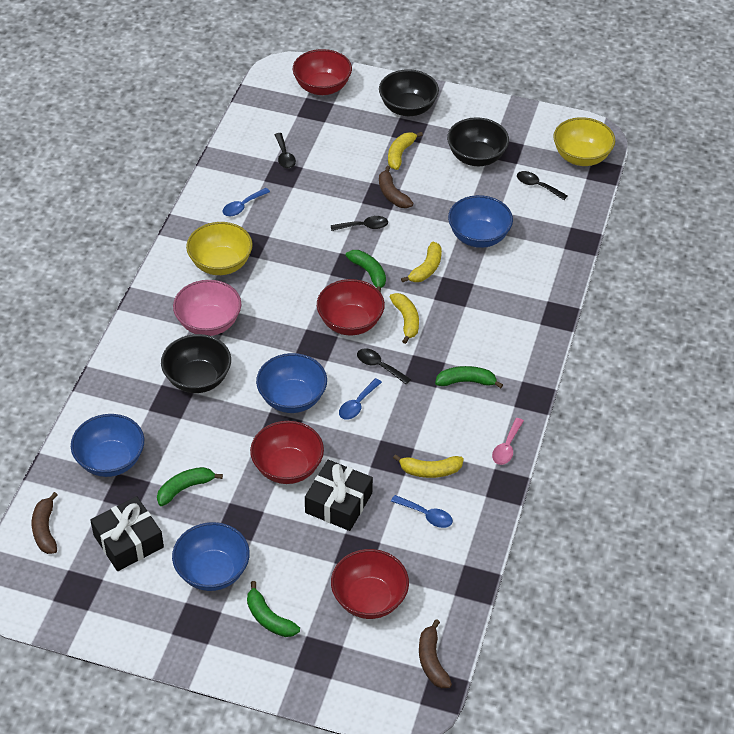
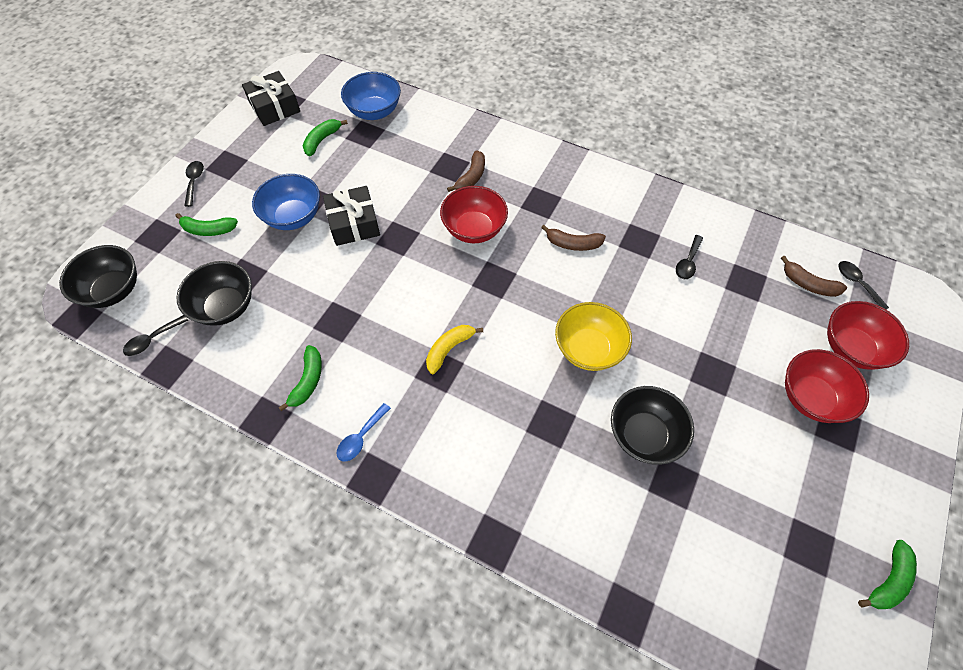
blue bowl: [71,414,144,477] [172,522,250,591] [256,353,327,413] [448,195,513,248] = 4 -> [252,174,320,230] [341,72,401,120] = 2
blue spoon: [223,188,270,216] [339,378,382,420] [391,495,453,528] = 3 -> [336,403,391,461] = 1
pink bowl: [173,280,241,336] = 1 -> none = 0
pink spoon: [492,418,524,465] = 1 -> none = 0
red bowl: [250,421,324,484] [293,49,352,95] [317,279,385,335] [331,549,409,619] = 4 -> [440,186,508,243] [785,349,869,423] [827,301,909,370] = 3
yellow banana: [388,132,423,170] [390,293,419,344] [393,454,464,478] [401,242,442,282] = 4 -> [426,325,483,374] = 1
yellow bowl: [186,222,253,275] [553,117,615,166] = 2 -> [555,302,632,371] = 1

